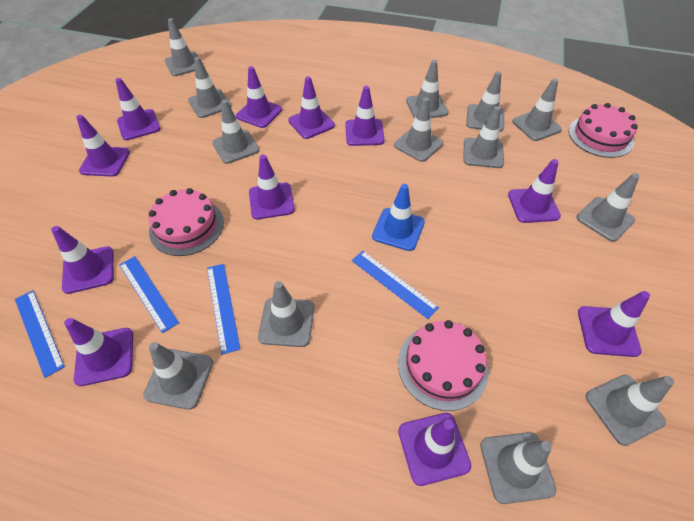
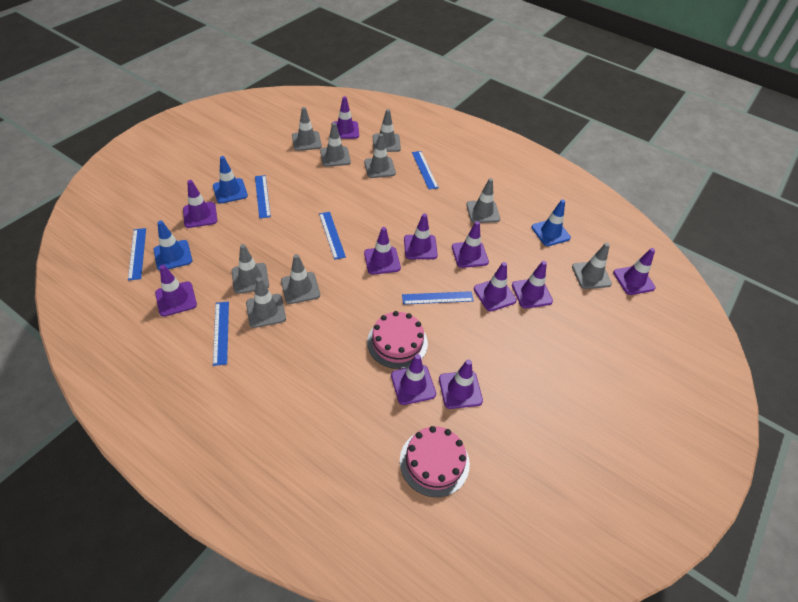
blue ruler: [15,290,65,378] [119,256,179,333] [207,264,240,355] [352,251,439,319] = 4 -> [128,228,146,281] [213,302,229,366] [255,175,271,218] [319,212,346,260] [402,291,474,305] [412,151,439,190] = 6
blue traffic cone: [372,184,425,251] = 1 -> [154,220,192,271] [213,156,248,204] [531,199,571,246] = 3
grey traffic cone: [143,342,213,410] [165,18,198,76] [188,57,232,118] [212,100,260,164] [258,281,314,347] [394,97,443,162] [406,60,449,118] [464,106,504,168] [466,71,504,132] [480,432,556,504] [512,79,562,141] [576,173,639,242] [586,375,674,446] = 13 -> [232,244,269,294] [246,277,286,328] [281,254,320,304] [292,107,322,151] [320,122,351,167] [364,134,396,178] [373,109,401,152] [466,178,500,223] [572,243,612,289] = 9
pink cake: [149,188,224,256] [398,320,489,411] [569,103,638,158] = 3 -> [367,311,428,369] [400,426,470,497] = 2

